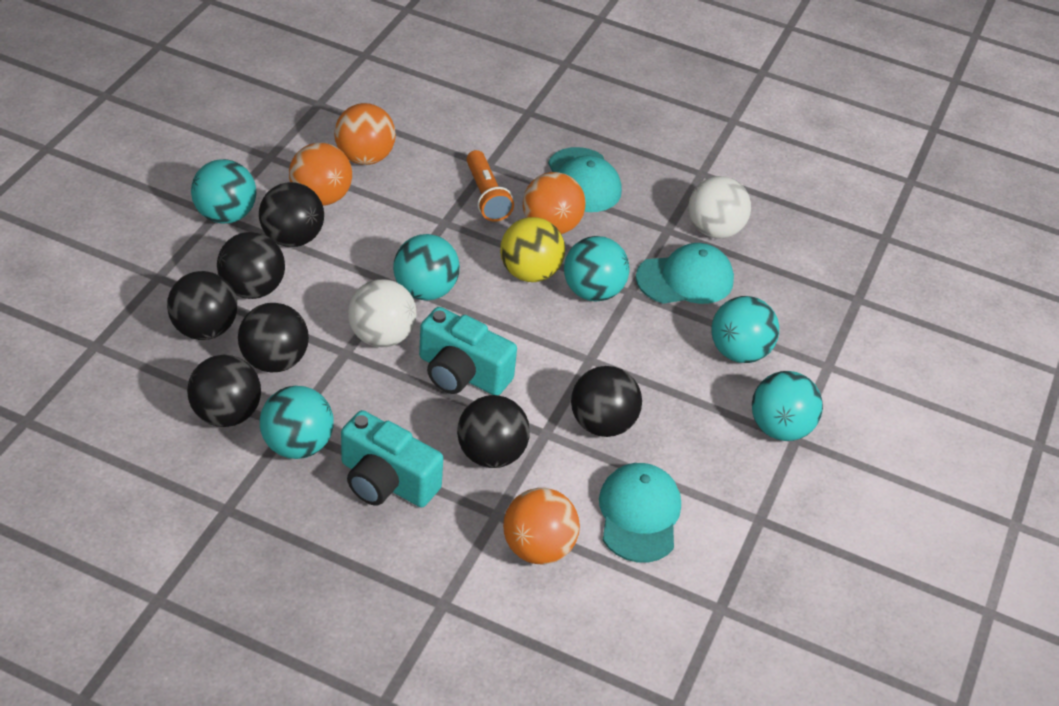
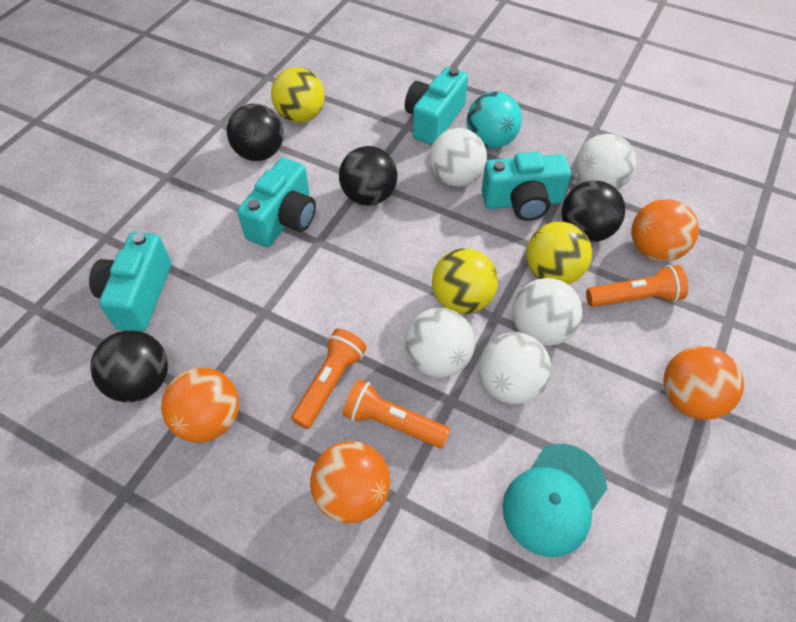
black ball: [167,271,237,340] [187,355,261,427] [217,232,285,299] [238,303,309,372] [259,182,324,247] [457,395,530,468] [571,366,642,437] = 7 -> [90,330,168,402] [227,104,283,161] [339,146,397,206] [562,180,625,242] = 4
orange flashlight: [466,150,514,222] = 1 -> [291,328,367,429] [342,379,451,448] [586,265,688,307] = 3
turquoise ball: [191,159,256,223] [260,386,334,459] [393,234,460,301] [564,236,630,301] [711,296,779,363] [752,371,823,441] = 6 -> [467,92,522,148] = 1
turquoise camera: [341,410,443,507] [419,307,517,396] = 2 -> [89,232,172,332] [237,158,316,247] [405,67,468,145] [481,152,571,221] = 4
turquoise cap: [548,147,622,212] [599,463,681,563] [636,243,734,304] = 3 -> [503,444,607,557] = 1
white ball: [348,279,417,347] [688,176,751,239] = 2 -> [405,308,475,378] [429,128,487,187] [478,332,551,404] [512,278,582,346] [576,134,636,190] = 5
yellow ball: [500,217,565,282] = 1 -> [271,67,325,123] [432,248,498,314] [526,222,592,284] = 3

